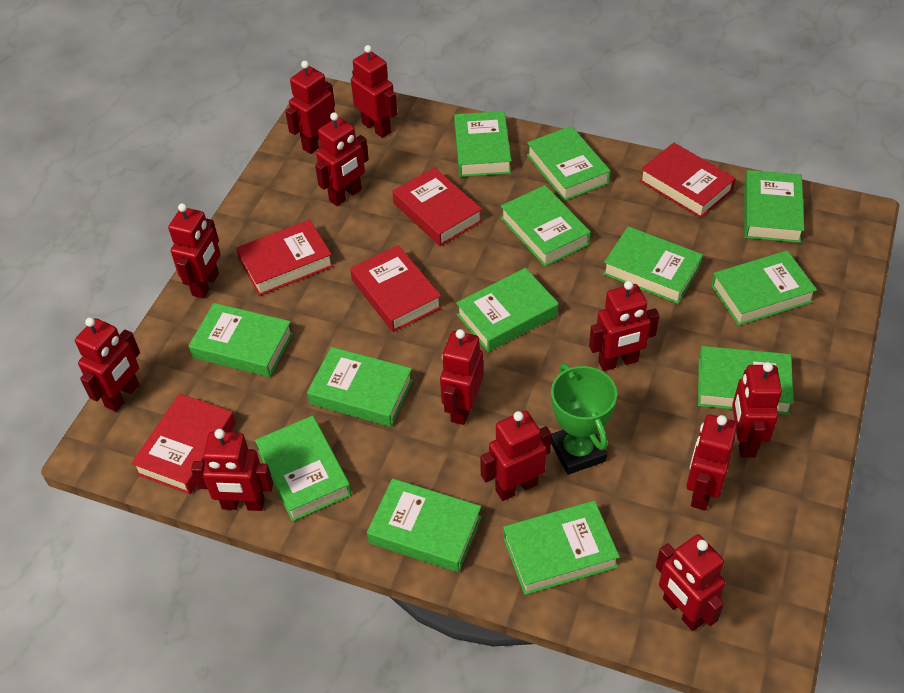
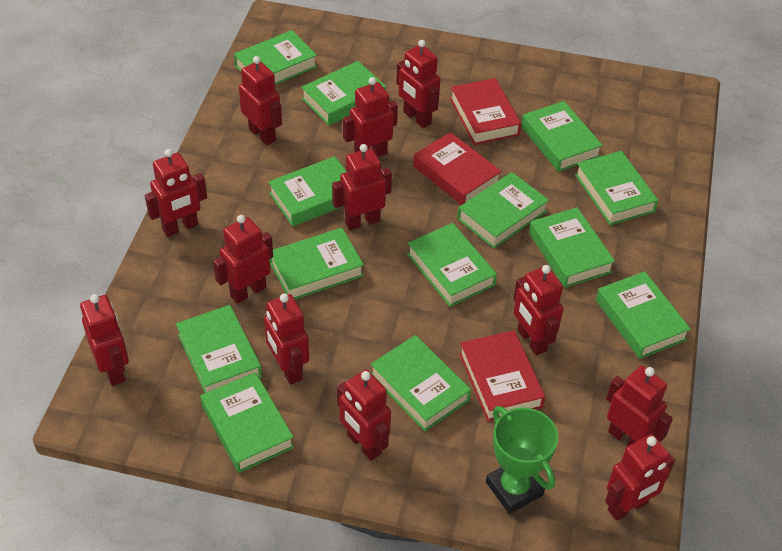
red book: [131,393,236,494] [236,220,334,296] [350,245,442,332] [393,167,482,246] [640,143,736,218] = 5 -> [413,132,502,205] [450,78,521,145] [459,330,545,421] = 3

